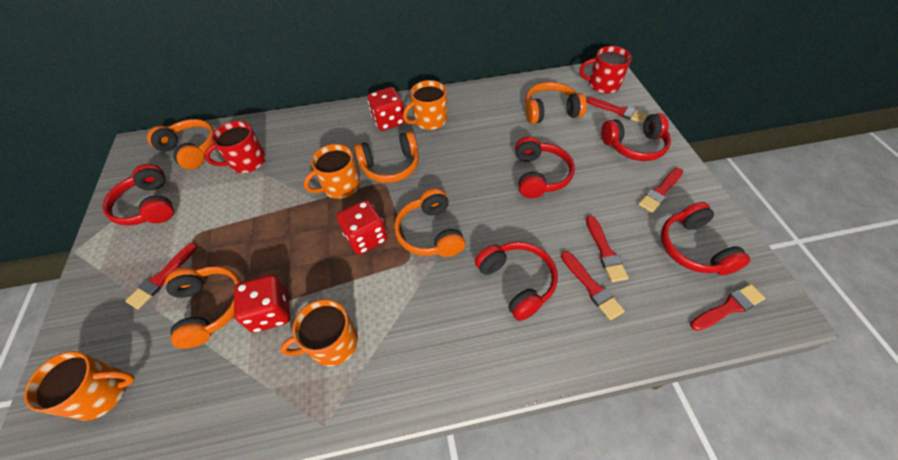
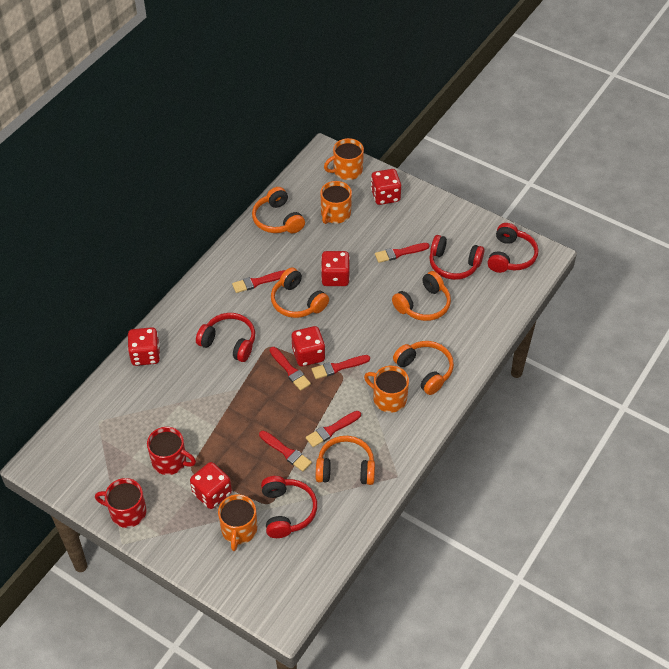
red dice: [234,275,290,333] [337,200,387,255] [368,87,405,131] = 3 -> [128,327,160,366] [190,462,232,509] [292,326,325,366] [321,251,350,286] [371,169,401,205] = 5
red headphones: [103,164,174,226] [475,242,558,321] [515,136,575,198] [601,113,671,161] [661,202,750,275] = 5 -> [196,313,255,362] [261,476,317,538] [429,235,485,280] [488,223,538,273] = 4

